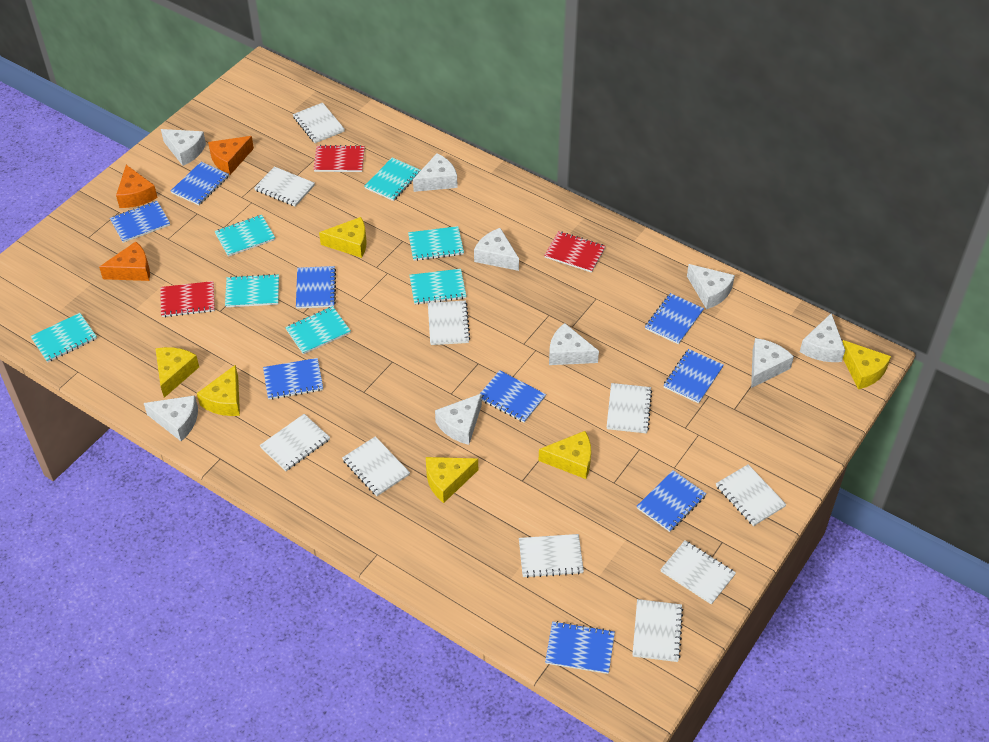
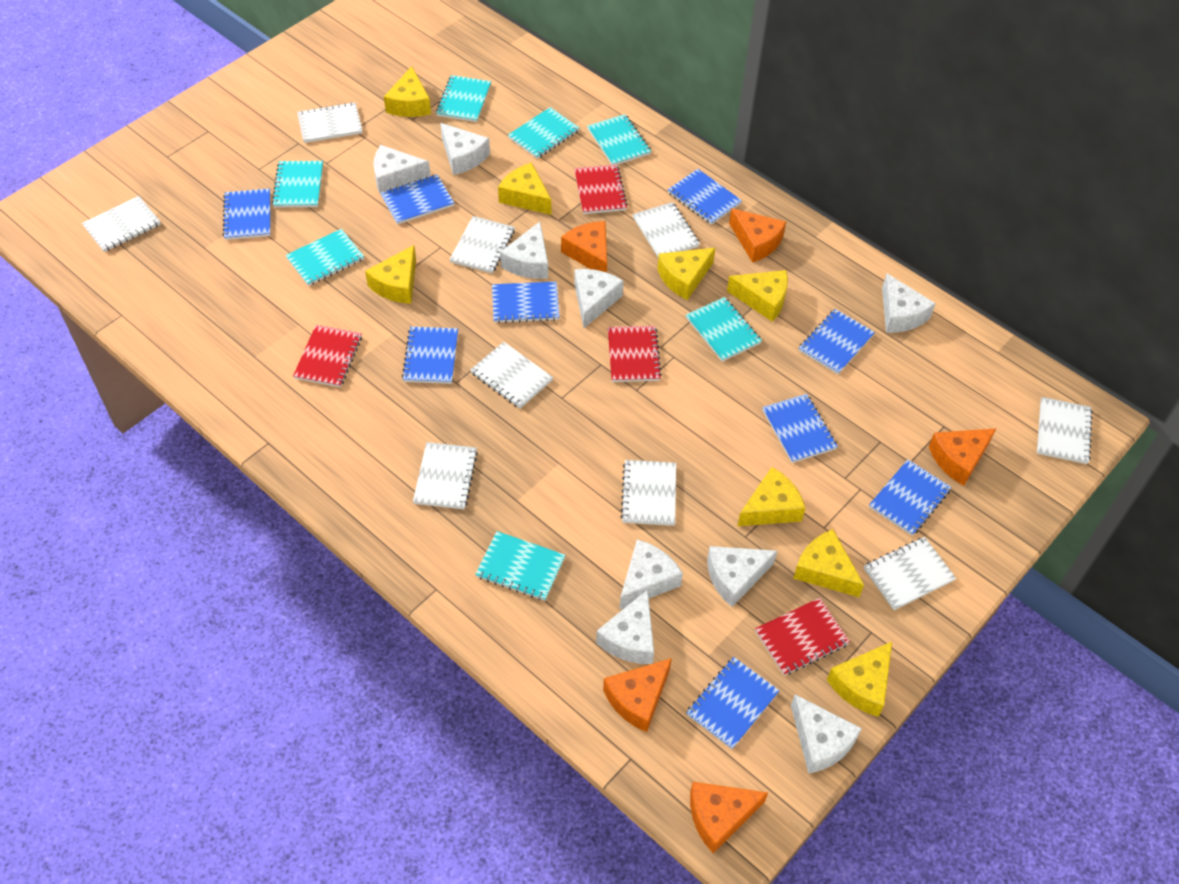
orange cheese: [99,242,150,281] [116,165,158,208] [208,136,254,175] = 3 -> [561,221,607,273] [603,658,672,732] [690,782,768,853] [729,208,786,263] [929,429,996,486] = 5
red notebook: [160,281,215,317] [313,145,365,172] [544,231,606,273] = 3 -> [293,325,362,387] [574,164,628,214] [608,326,662,382] [755,598,850,675] = 4
white notebook: [254,167,315,207] [260,414,330,471] [293,103,345,143] [342,436,410,496] [428,301,470,345] [519,534,584,578] [607,383,652,433] [633,599,683,662] [660,540,736,605] [716,465,787,526] = 10 -> [82,196,161,252] [297,102,363,143] [413,442,478,509] [449,216,515,273] [470,342,553,409] [620,460,676,526] [633,202,700,257] [863,537,956,610] [1037,397,1093,464] = 9
yellow cheese: [155,347,199,398] [197,365,240,416] [319,217,366,258] [426,457,478,503] [538,431,591,479] [843,340,891,389] = 6 -> [365,245,416,304] [384,66,431,117] [498,162,551,215] [657,248,715,300] [727,270,788,322] [737,467,806,526] [793,529,864,597] [827,642,892,717] = 8

